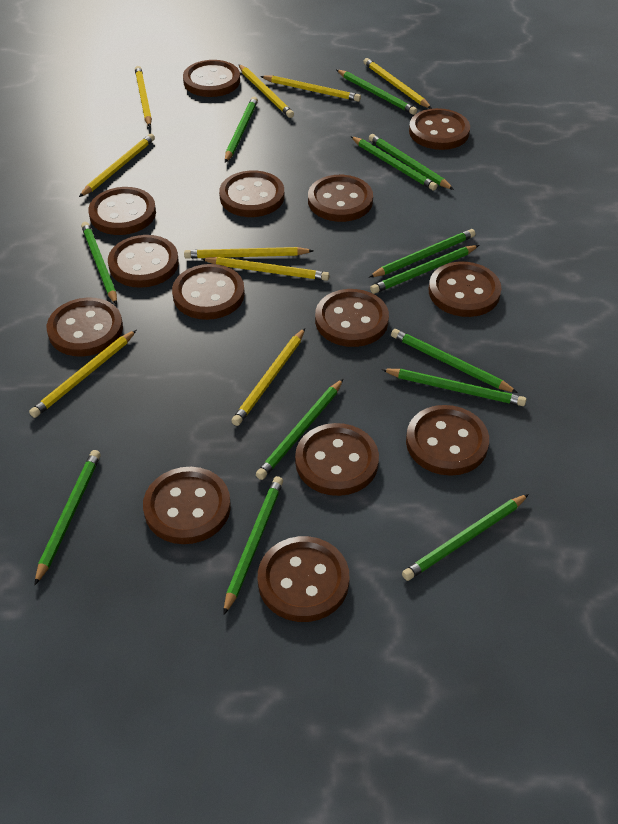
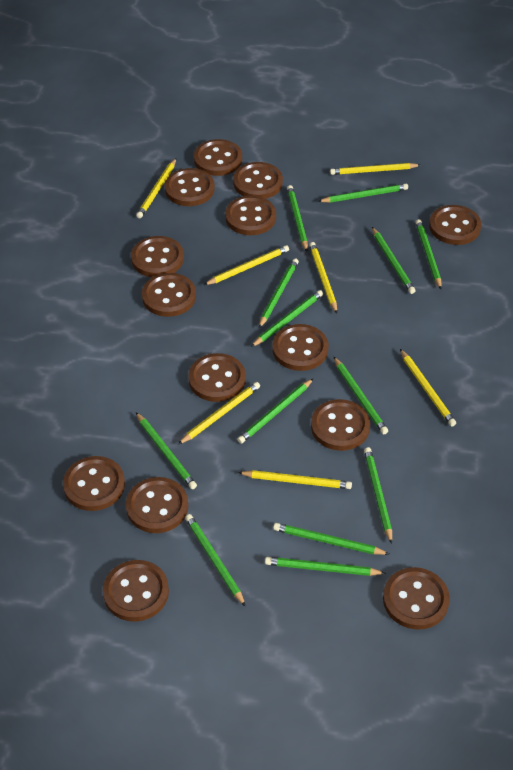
yellow pencil: [29,330,136,418] [79,134,155,197] [135,66,152,127] [184,247,314,259] [202,257,329,281] [231,328,305,426] [238,64,294,118] [260,75,361,102] [363,58,432,109] = 9 -> [136,159,176,218] [178,382,260,444] [204,245,289,285] [238,470,352,489] [309,242,337,314] [330,163,420,175] [400,349,456,426] = 7

